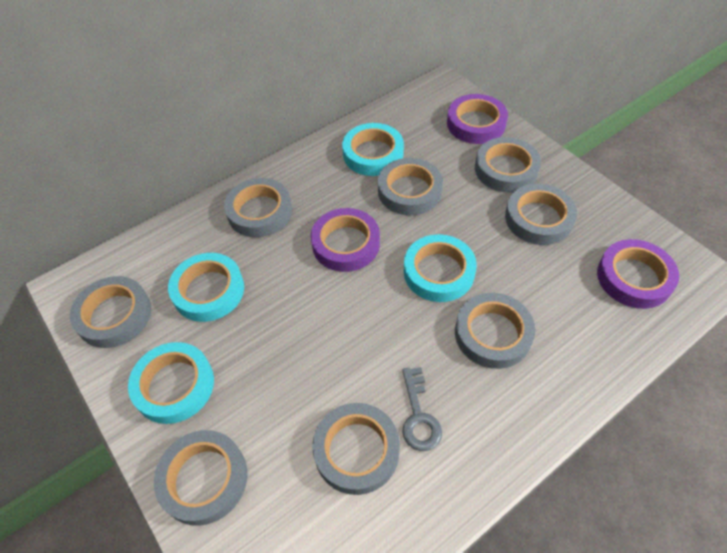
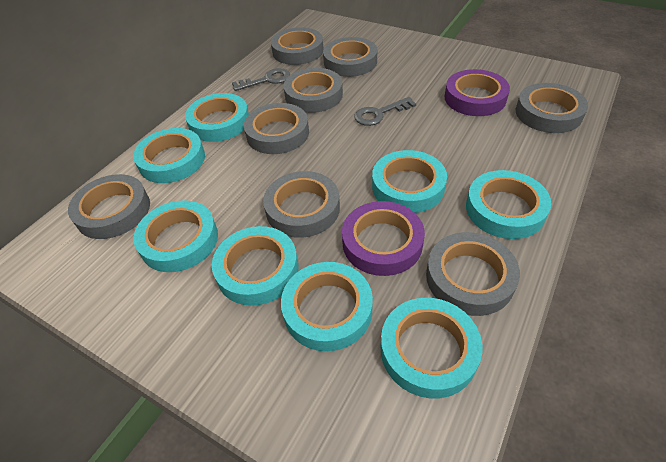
grey key: [402,367,442,451] = 1 -> [232,68,290,91] [354,97,416,126] = 2
purple tape: [311,208,380,272] [447,94,508,144] [597,239,679,309] = 3 -> [342,201,425,276] [445,69,510,116] = 2
turquoise tape: [128,342,214,424] [168,253,244,322] [342,123,404,176] [404,234,477,302] = 4 -> [133,128,205,183] [133,200,218,272] [185,93,249,142] [212,226,299,306] [281,262,373,351] [372,150,447,213] [381,298,482,398] [466,170,551,239] = 8

